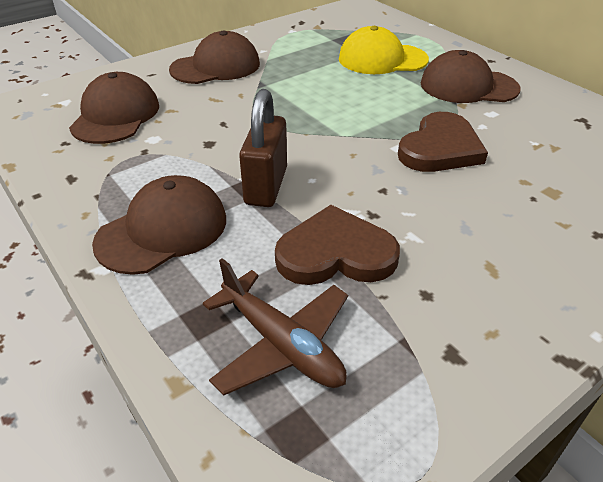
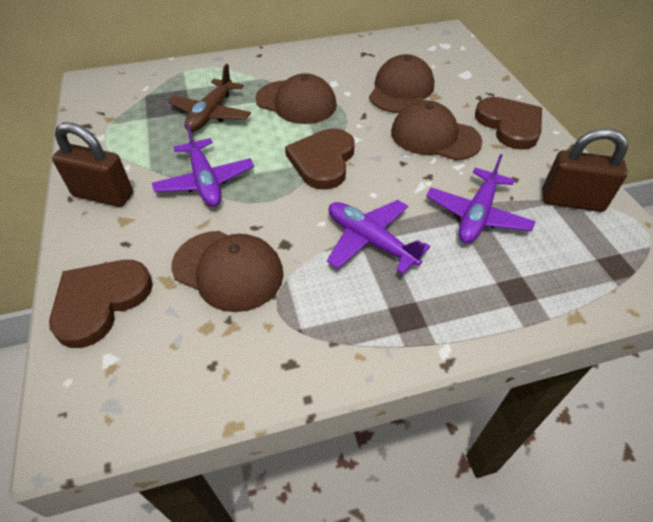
brown heart: [275,205,400,285] [398,112,488,172] = 2 -> [49,260,153,348] [285,129,355,190] [475,97,542,150] = 3
brown padlock: [239,89,287,207] = 1 -> [52,123,133,207] [542,129,628,212] = 2
purple plane: none = 0 -> [152,123,254,207] [327,200,430,275] [426,154,536,243] = 3
yellow cap: [339,26,429,74] = 1 -> none = 0

